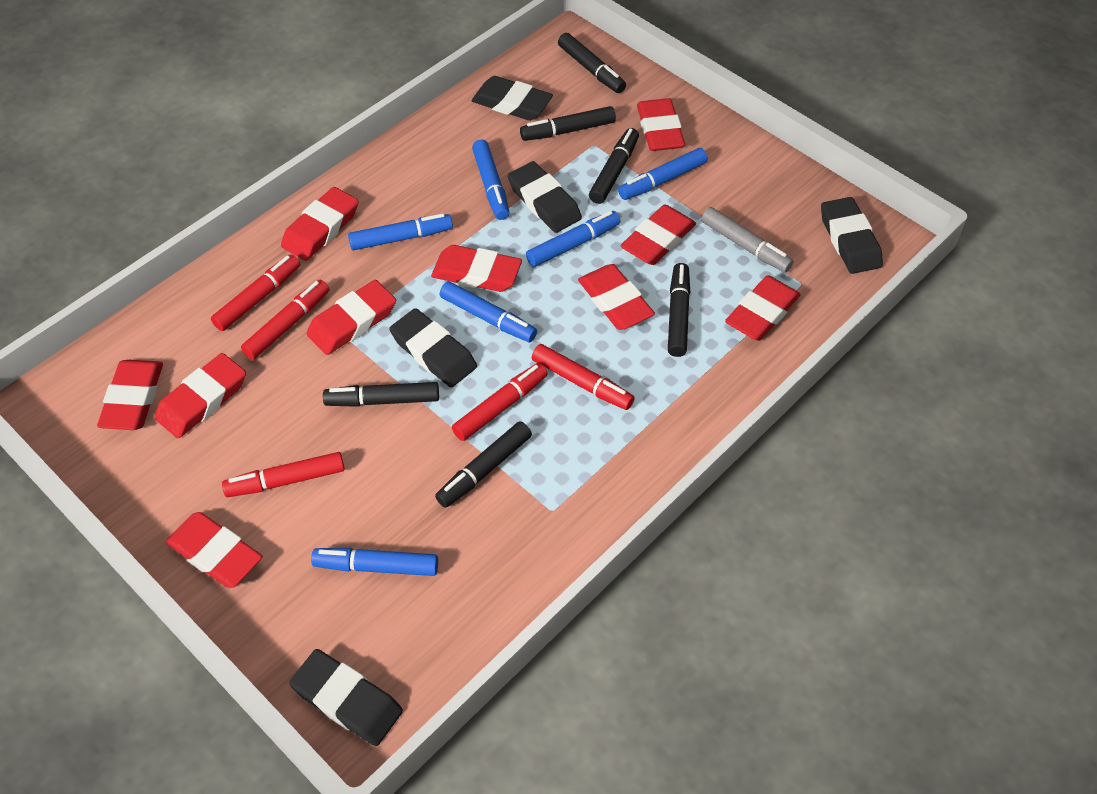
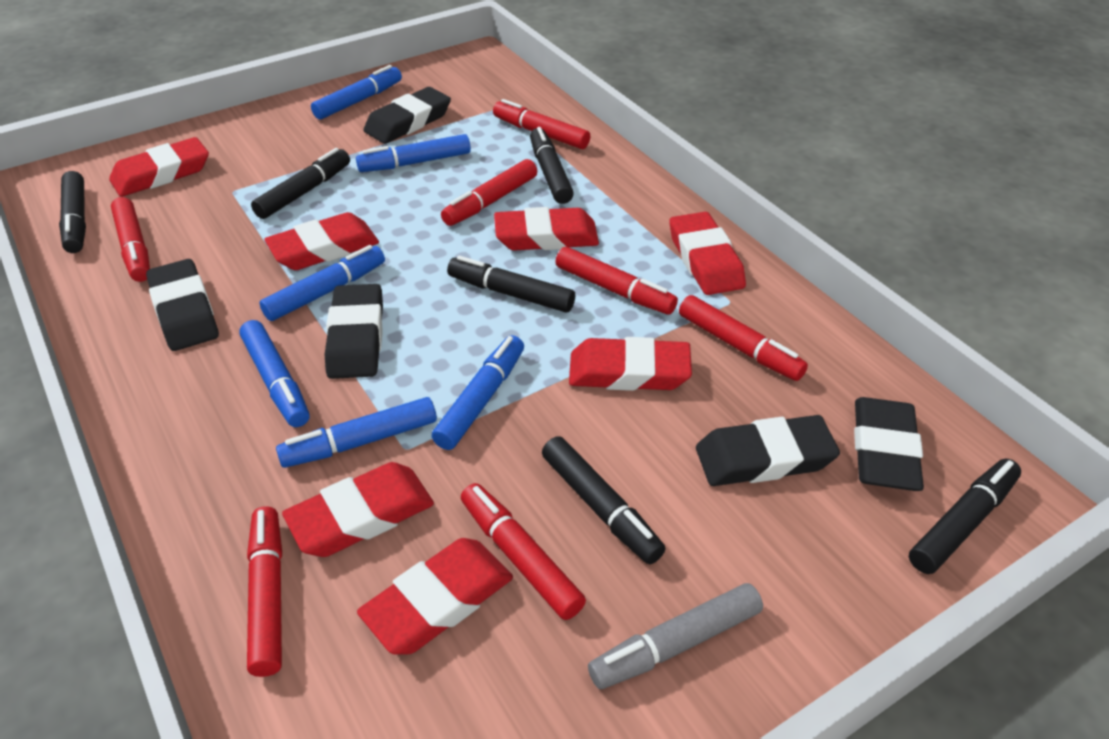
red eraser: [97,360,163,430] [155,353,246,438] [166,512,262,588] [281,187,359,261] [306,280,396,355] [431,245,522,292] [578,264,655,330] [620,205,696,265] [637,98,685,151] [725,275,800,341] = 10 -> [109,137,209,197] [264,212,379,270] [282,462,434,557] [357,538,513,654] [494,207,599,251] [569,337,692,391] [669,212,746,295] = 7
red marker: [211,254,300,331] [222,452,345,497] [241,280,329,360] [452,363,548,441] [532,344,634,410] = 5 -> [111,197,150,282] [247,506,282,677] [441,159,537,226] [461,483,586,620] [493,99,590,149] [555,247,678,314] [679,295,808,381] = 7

